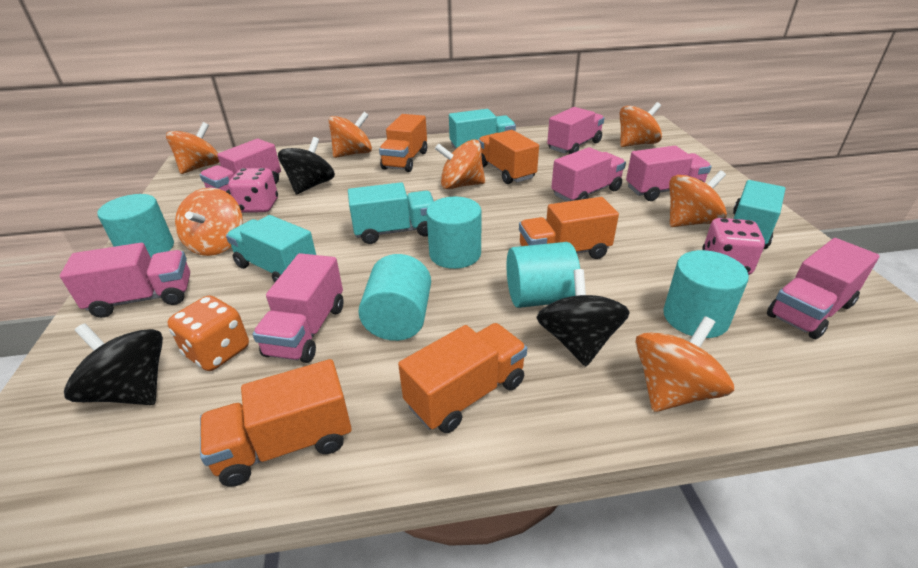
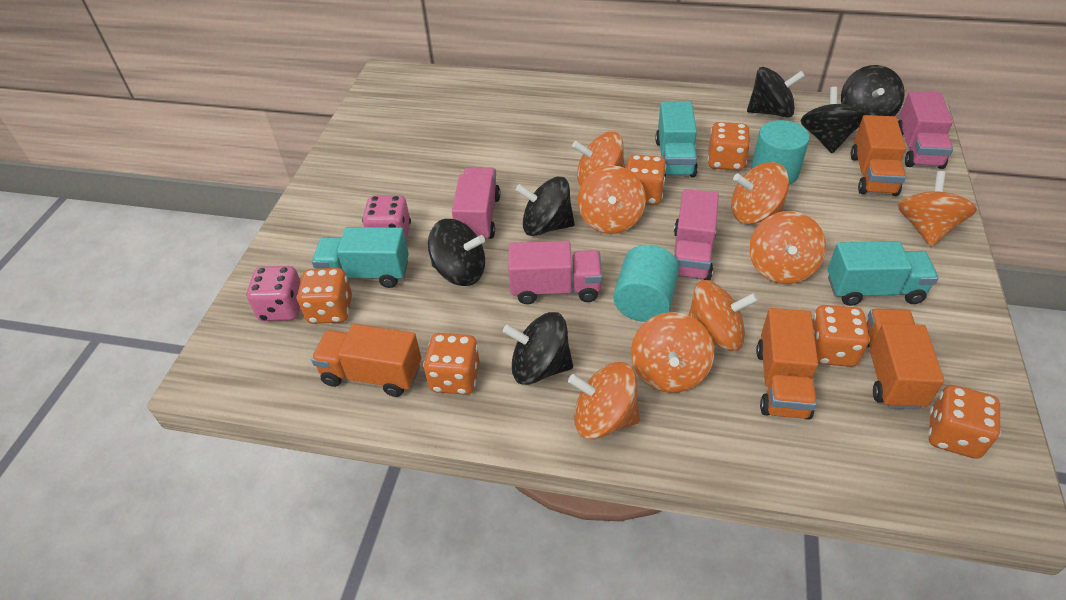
black spinning top: [64,323,163,405] [278,137,335,194] [537,269,630,366] = 3 -> [428,219,485,286] [503,312,573,385] [515,177,575,236] [747,67,805,118] [800,87,866,153] [841,65,905,116] = 6
orange dice: [167,295,249,371] = 1 -> [297,268,352,324] [423,333,480,395] [626,154,666,205] [707,122,750,171] [812,305,870,367] [928,385,1001,459] = 6
orange spinning top: [166,122,219,174] [175,188,243,256] [328,112,372,158] [435,139,485,189] [620,102,662,147] [635,316,734,412] [669,170,727,227] = 7 -> [568,362,640,439] [572,132,625,186] [578,165,646,234] [631,312,714,393] [688,280,758,351] [731,162,789,224] [749,211,826,284] [898,171,977,246] = 8
orange truck: [200,359,352,487] [379,114,427,172] [398,323,527,433] [478,130,539,184] [519,197,619,259] = 5 -> [311,324,421,397] [756,308,818,420] [851,115,906,196] [866,308,944,410] = 4
pink truck: [60,243,190,318] [200,139,281,195] [252,253,344,363] [547,107,604,154] [551,147,626,202] [626,146,712,201] [767,238,879,339] = 7 -> [452,167,500,240] [508,241,602,304] [674,189,719,280] [898,91,953,169] = 4
turquoise cylinder: [97,194,174,258] [358,254,431,341] [426,197,481,269] [506,242,580,308] [663,250,749,338] = 5 -> [613,245,679,322] [751,120,810,185] = 2
turquoise truck: [226,215,316,282] [348,182,434,244] [449,109,516,149] [733,180,785,249] = 4 -> [312,227,409,288] [655,101,698,177] [828,241,939,306] = 3

